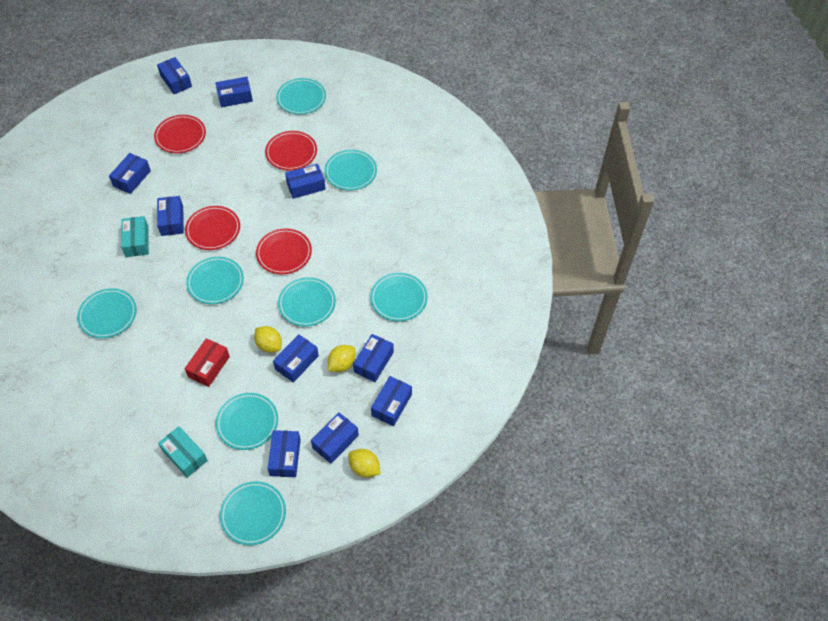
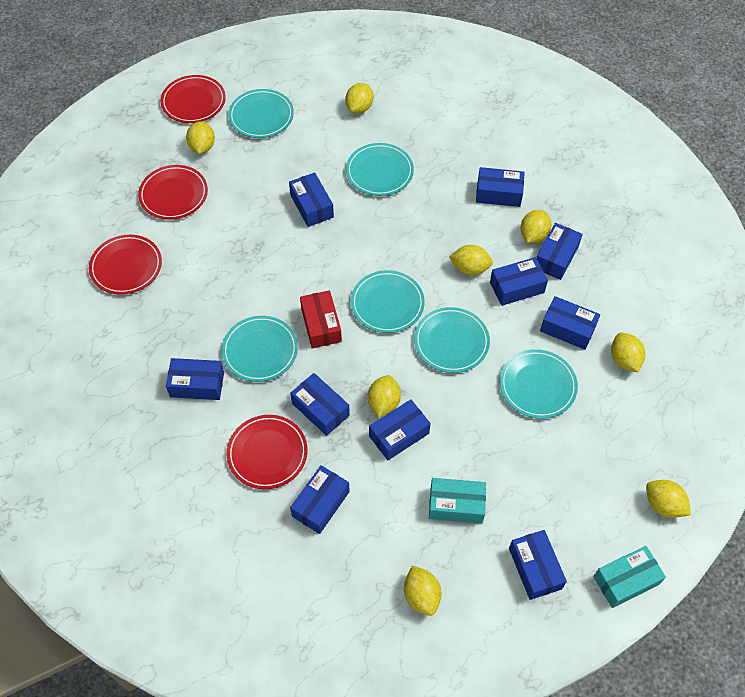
turquoise plate: [77,288,137,338] [186,257,244,304] [216,393,278,450] [220,481,286,545] [276,78,326,115] [278,277,336,327] [324,150,377,191] [370,273,428,322] = 8 -> [222,316,298,382] [228,89,294,138] [346,143,414,196] [351,270,425,333] [414,307,490,373] [500,349,578,419] = 6
yellow lemon: [254,326,282,353] [328,345,356,372] [348,449,381,478] = 3 -> [186,121,215,154] [345,83,373,114] [368,375,401,417] [404,565,441,616] [449,245,493,275] [520,210,552,243] [611,333,645,372] [646,480,691,518] = 8

